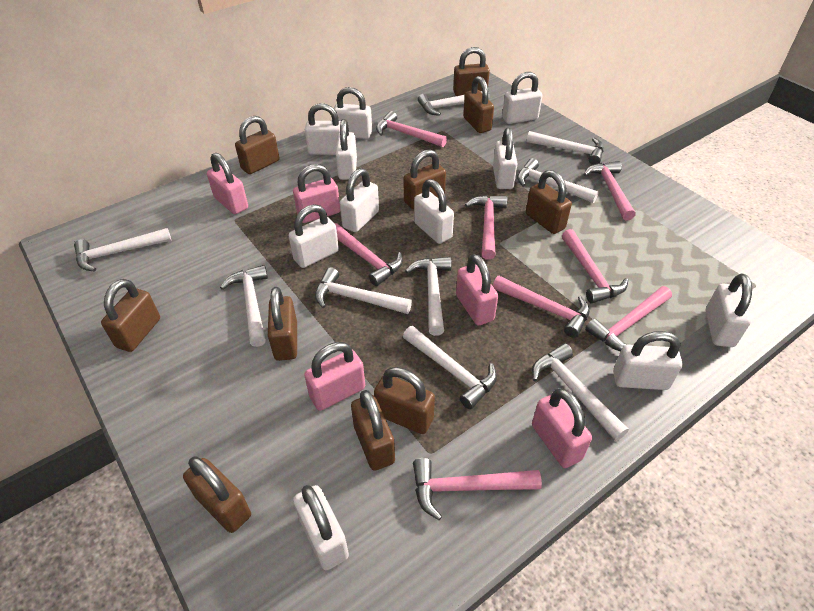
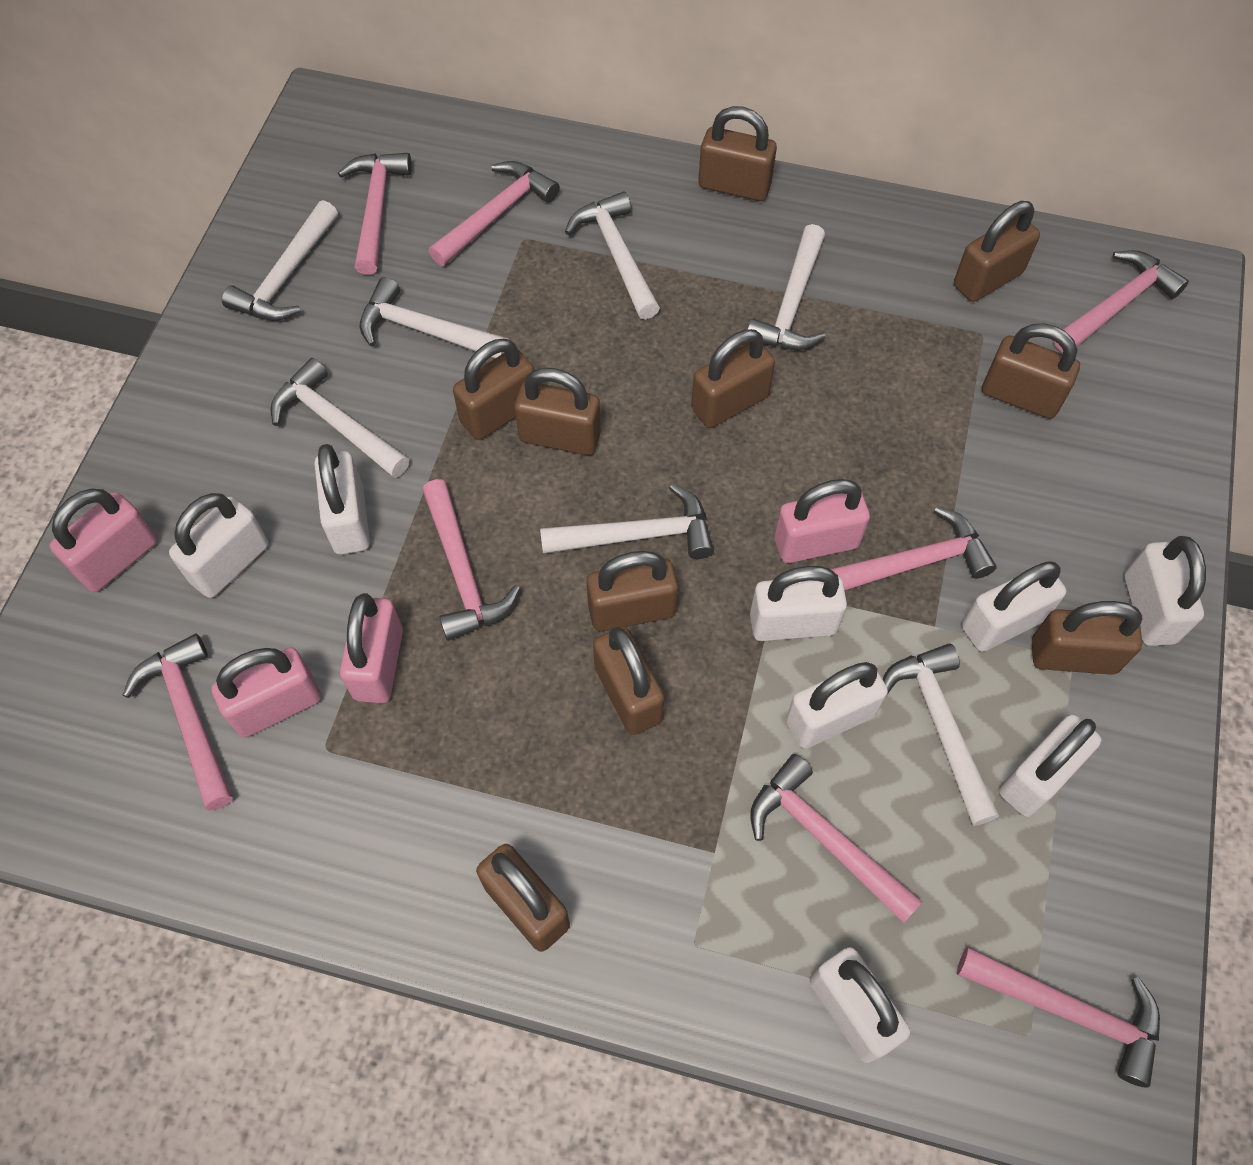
pink padlock: [207,153,248,214] [293,164,340,223] [304,342,365,411] [456,254,498,326] [532,388,592,468] = 5 -> [50,489,157,592] [211,647,321,737] [340,593,403,703] [774,479,870,563] = 4
white hammer: [74,228,171,272] [220,265,268,347] [315,267,412,314] [403,326,497,409] [405,257,452,336] [418,91,489,116] [517,158,599,203] [526,131,604,165] [532,343,629,441] = 9 -> [222,200,338,321] [270,358,409,478] [359,277,510,359] [540,484,714,559] [565,191,660,320] [747,224,826,350] [883,643,999,826] = 7
white padlock: [289,204,339,268] [293,485,349,570] [305,103,341,155] [334,87,372,139] [336,119,357,180] [340,168,379,232] [414,179,454,244] [493,128,518,189] [502,72,542,124] [613,331,682,390] [706,274,752,347] = 11 -> [169,493,268,598] [315,444,370,555] [750,566,847,641] [786,662,888,749] [810,947,910,1063] [962,561,1066,652] [999,714,1101,817] [1124,536,1206,646] = 8

